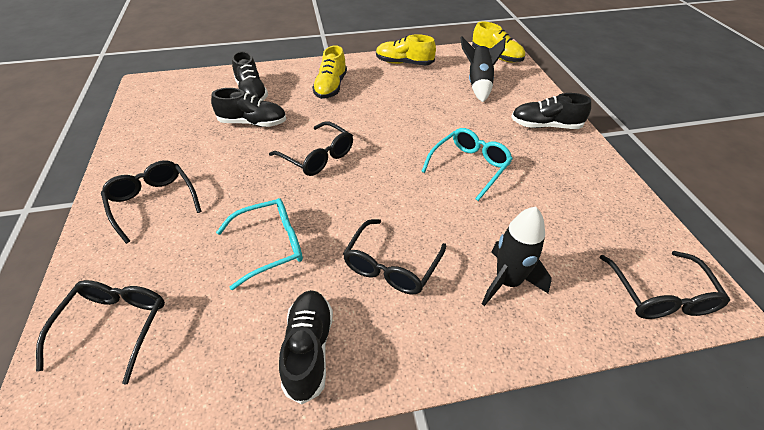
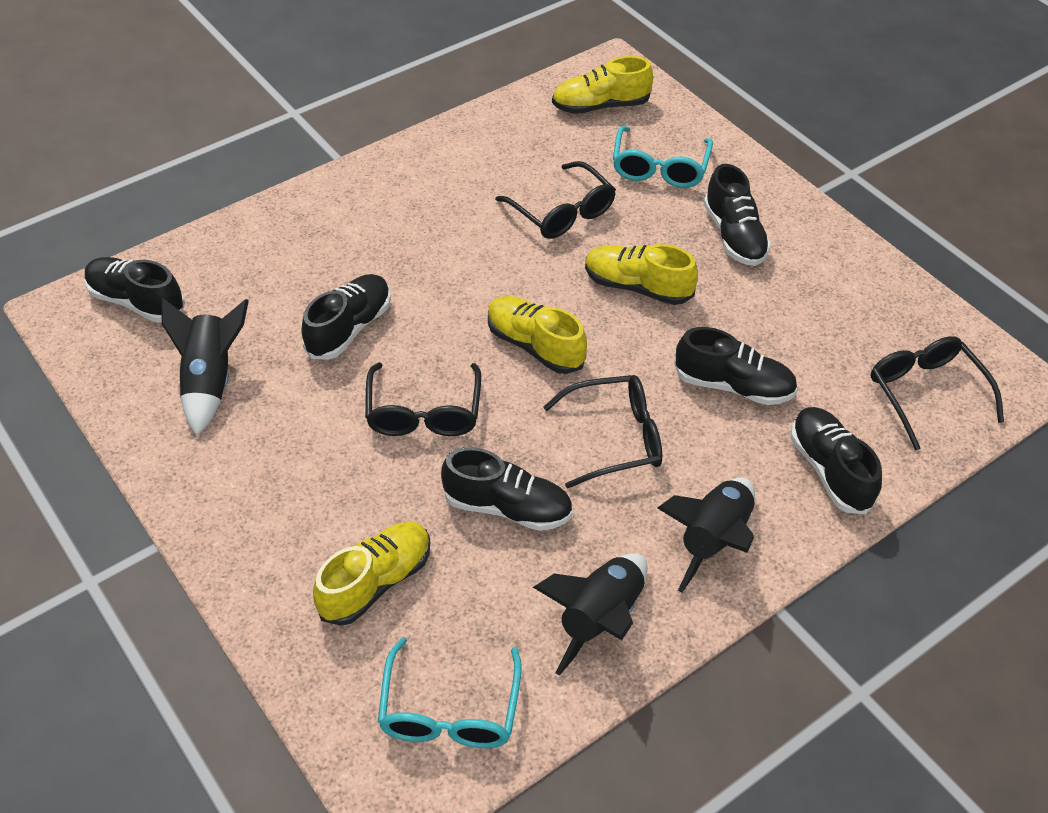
black glasses: [36,280,165,384] [101,160,202,244] [269,122,353,176] [343,219,446,294] [600,251,730,319] = 5 -> [365,363,481,436] [495,161,616,239] [543,375,662,489] [871,336,1004,451] = 4
black rocket: [460,36,506,102] [482,206,552,306] = 2 -> [161,298,249,435] [533,554,648,676] [657,478,755,592] = 3
black shoe: [211,88,286,127] [232,51,268,101] [279,290,333,405] [511,93,591,129] = 4 -> [84,257,185,323] [302,274,391,360] [441,447,573,531] [674,327,798,405] [704,164,771,266] [791,407,882,514] = 6
yellow shoe: [312,45,347,99] [376,34,436,65] [472,21,525,63] = 3 -> [313,522,430,626] [488,296,587,374] [552,56,653,114] [585,244,698,305] = 4

